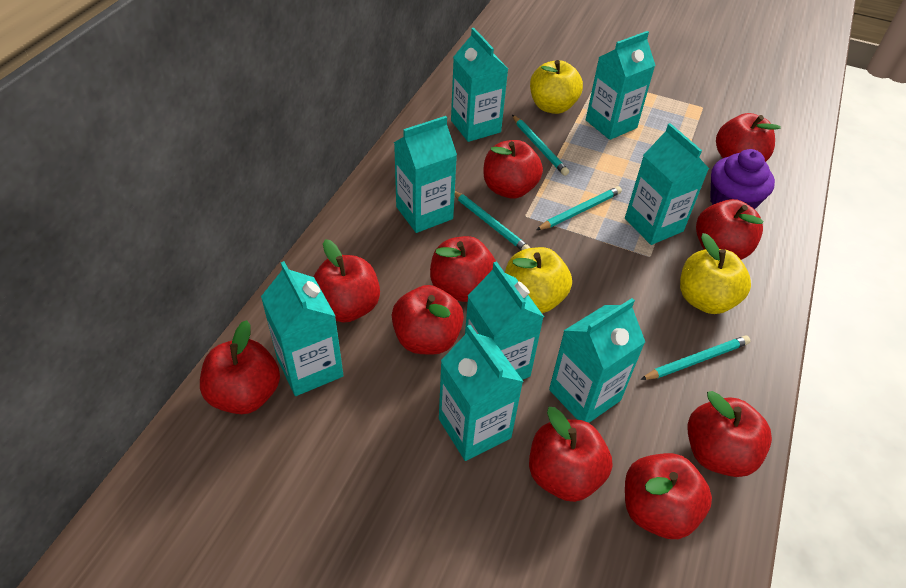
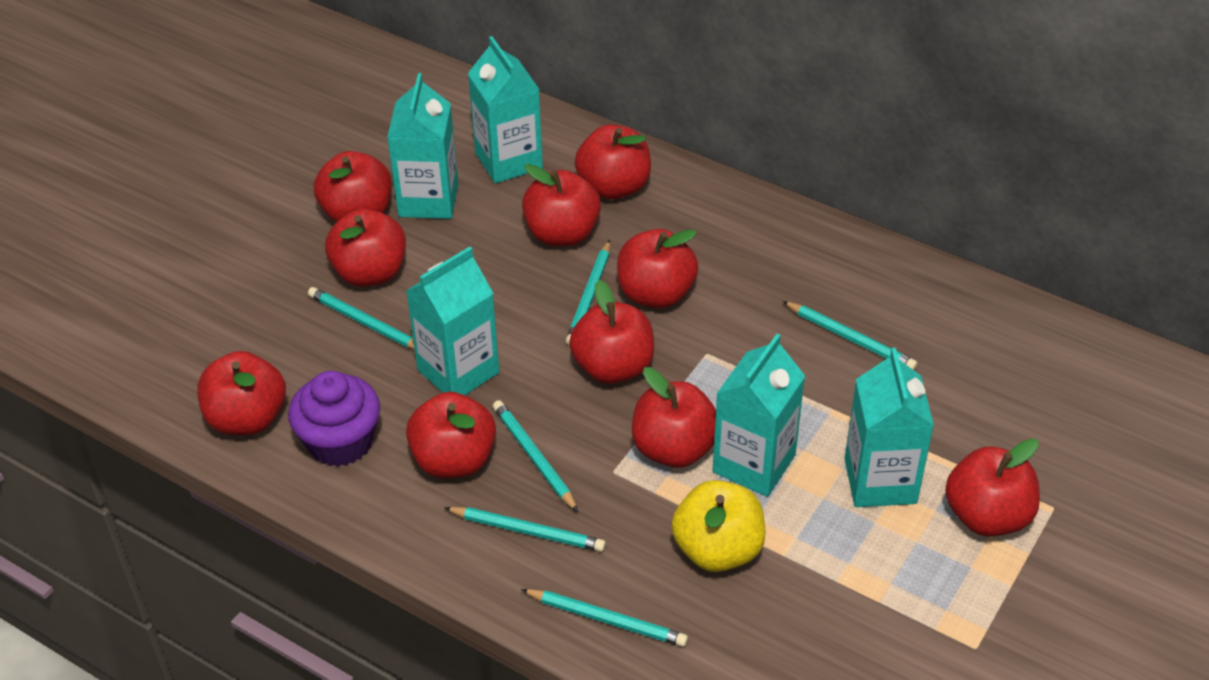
turquoise carton: [261,261,344,396] [394,116,457,233] [439,325,524,461] [451,28,508,142] [465,261,544,380] [549,298,645,423] [586,31,656,140] [625,123,709,245] = 8 -> [387,73,459,219] [406,247,500,395] [468,36,543,183] [713,334,805,497] [844,348,934,507] = 5
turquoise pencil: [455,191,530,250] [512,115,569,176] [536,186,622,230] [640,336,750,380] = 4 -> [308,287,414,349] [444,507,606,552] [493,400,578,512] [521,589,688,647] [566,240,610,345] [783,301,917,370] = 6
yellow apple: [505,247,572,313] [530,60,583,114] [680,233,751,314] = 3 -> [671,480,766,572] = 1

